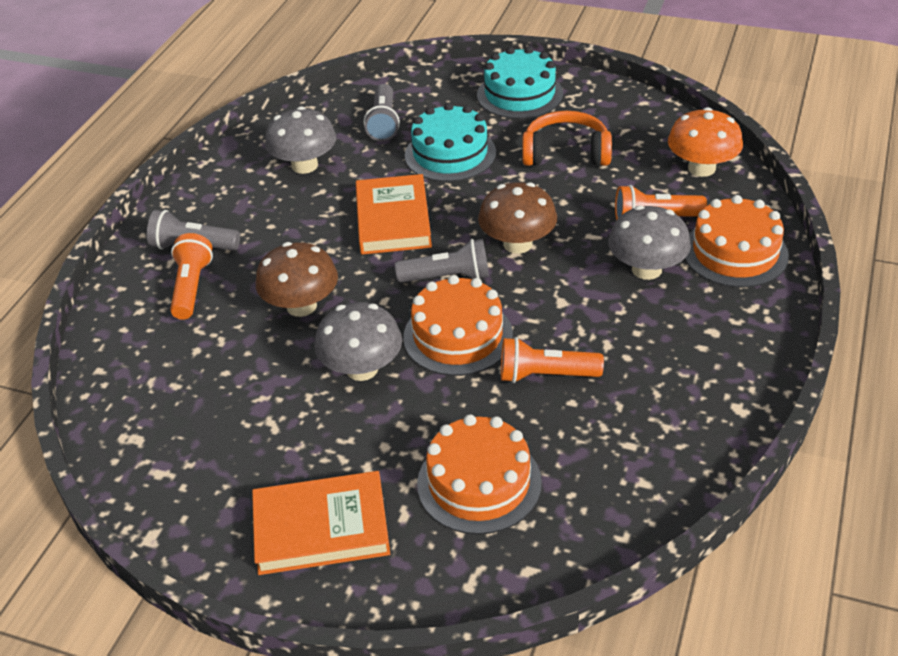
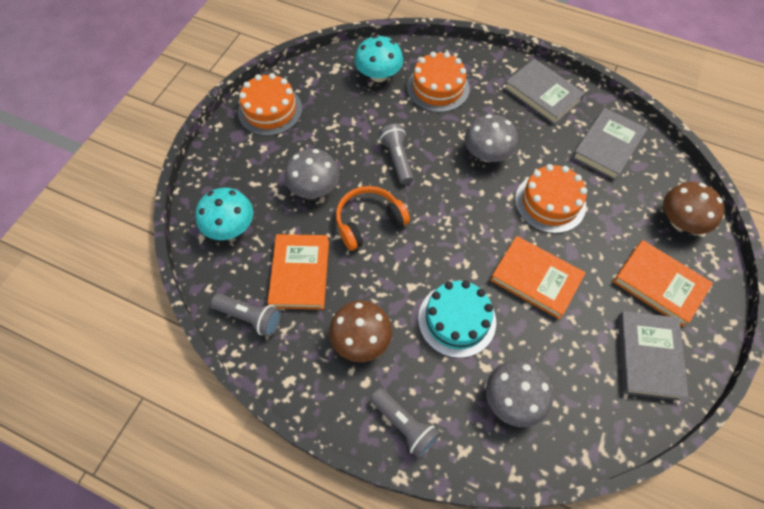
grey book: none = 0 -> [504,59,585,125] [572,108,648,180] [618,311,689,401] = 3
orange book: [252,471,390,575] [356,174,432,255] = 2 -> [268,234,329,310] [490,236,586,319] [613,240,713,327] = 3
orange flashlight: [170,233,213,320] [501,337,604,383] [615,185,707,220] = 3 -> none = 0
orange mushroom: [668,107,743,177] = 1 -> none = 0
turquoise cake: [405,103,496,182] [477,47,563,119] = 2 -> [418,280,496,358] = 1
turquoise mushroom: none = 0 -> [196,188,253,240] [355,35,403,82] = 2

